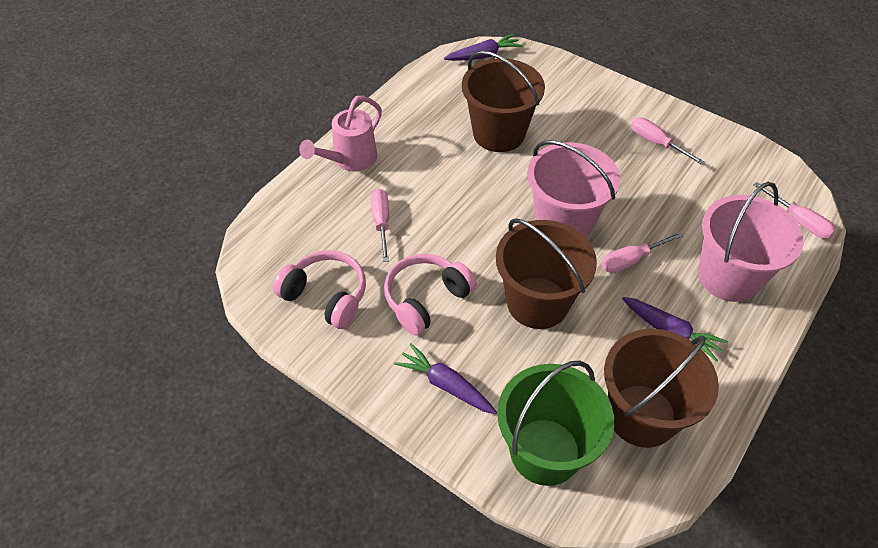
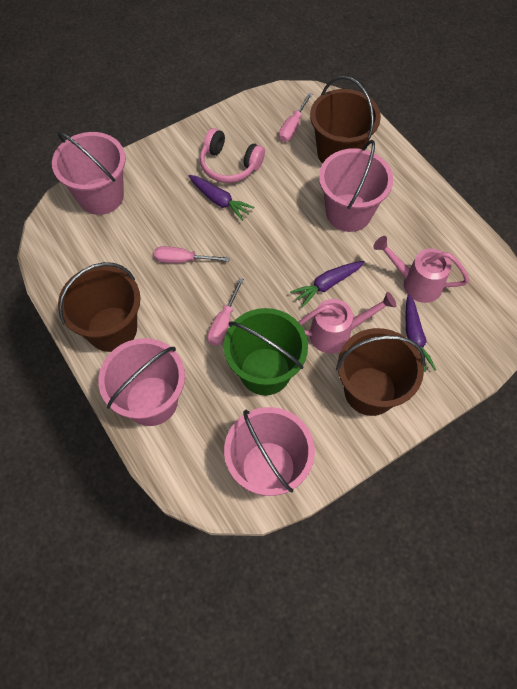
pink bucket: [527,140,620,237] [698,182,804,302] = 2 -> [52,131,126,215] [98,338,185,426] [224,407,315,496] [319,140,393,232] = 4
pink headphones: [273,250,366,329] [384,254,477,336] = 2 -> [200,128,265,183] = 1
pink screwdriver: [370,189,389,262] [601,232,683,273] [631,117,705,165] [753,182,836,239] = 4 -> [154,246,230,263] [207,278,244,346] [279,93,312,142] = 3
pink watering can: [299,96,382,171] = 1 -> [299,292,396,354] [373,236,469,303] = 2

